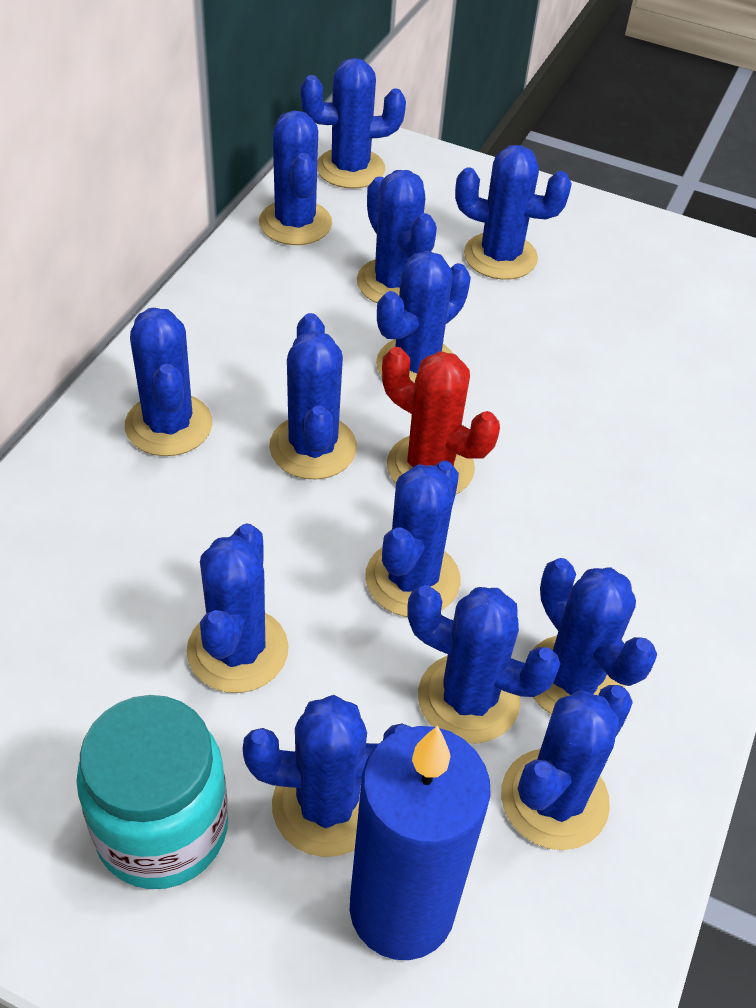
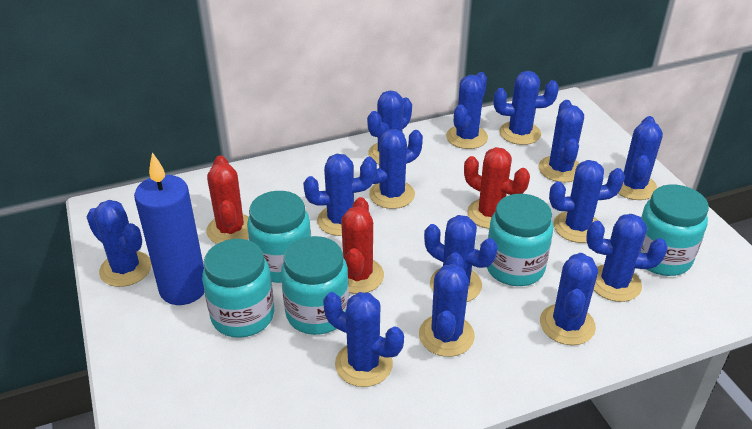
blue cactus: [125,308,213,456] [186,524,289,693] [243,695,411,857] [259,110,332,245] [269,313,357,480] [301,58,406,189] [357,170,437,303] [365,461,460,617] [376,251,471,383] [407,585,560,744] [455,145,572,280] [501,685,633,850] [533,558,657,714] = 13 -> [87,200,152,287] [303,154,375,236] [323,292,404,387] [362,129,423,209] [367,91,412,164] [419,252,475,357] [424,215,498,302] [446,72,488,149] [494,71,559,145] [539,100,584,183] [540,253,598,345] [549,160,625,243] [586,214,668,302] [618,116,663,200] = 14
red cactus: [382,347,500,494] = 1 -> [206,155,249,244] [341,197,384,294] [464,147,530,229] = 3
turquoise jar: [76,695,228,889] = 1 -> [202,239,274,338] [247,191,311,283] [281,236,349,335] [487,194,553,286] [640,184,709,276] = 5

